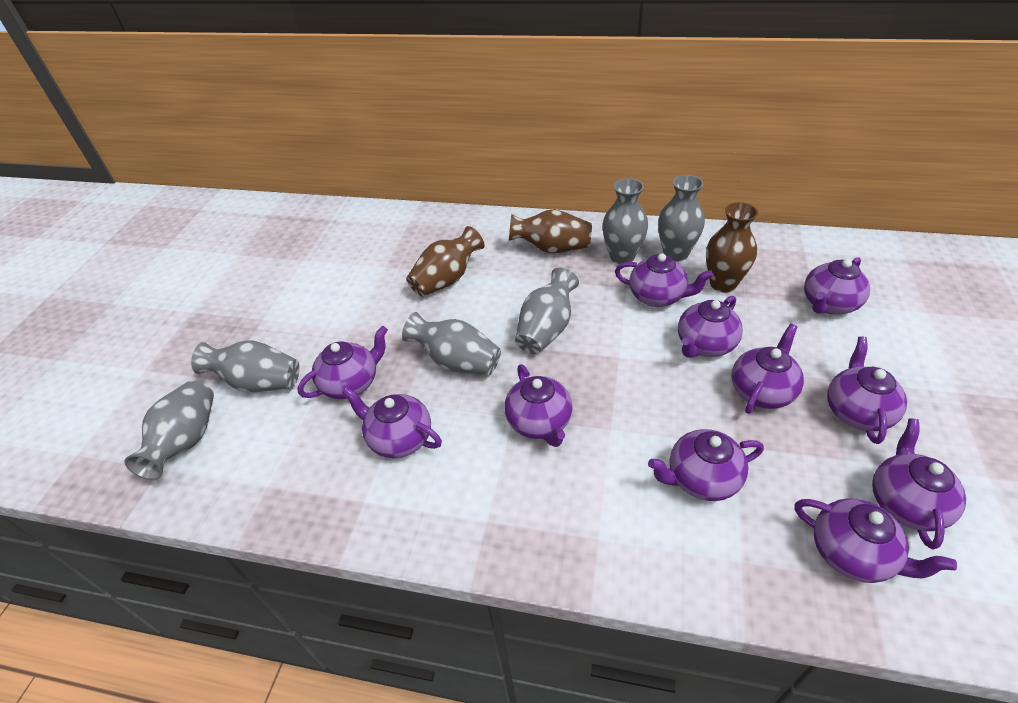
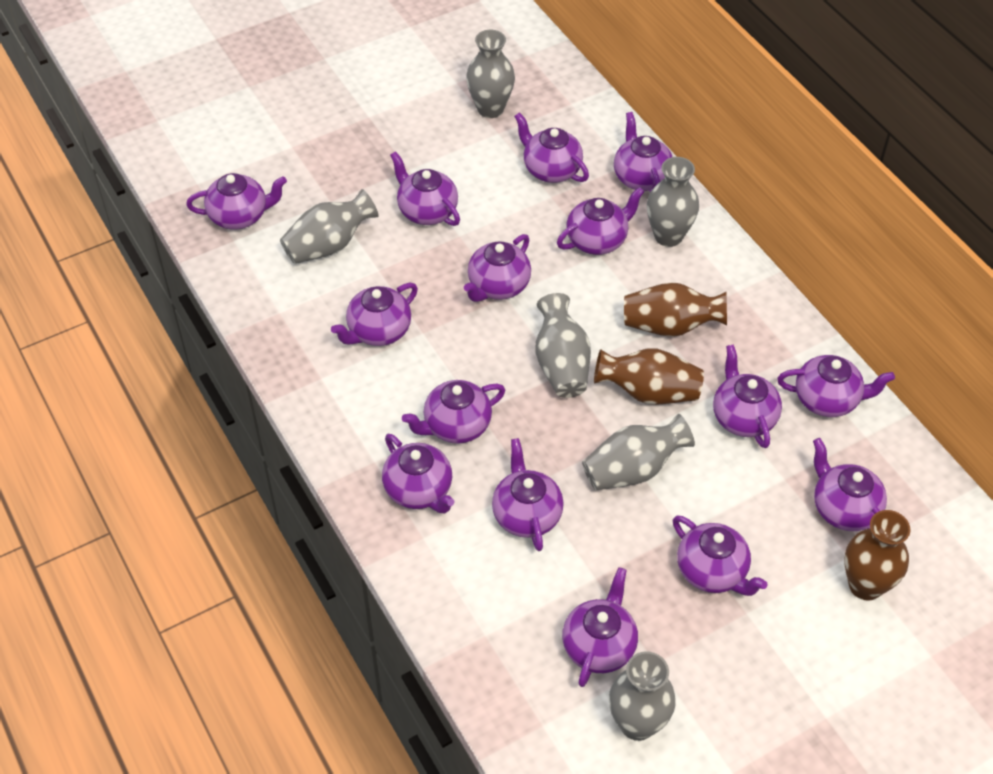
purple teapot: [297,326,388,399] [342,387,442,458] [504,364,573,447] [615,253,714,307] [648,429,764,501] [678,296,743,358] [731,324,804,414] [795,498,957,583] [804,257,870,314] [827,337,907,444] [872,418,966,549] = 11 -> [186,173,287,230] [331,283,418,346] [382,434,455,514] [390,151,460,226] [402,380,505,444] [464,234,531,302] [492,438,564,551] [514,112,589,183] [557,187,645,255] [562,567,638,687] [614,112,672,192] [673,516,767,596] [713,344,782,448] [777,355,895,417] [813,438,887,531] = 15

